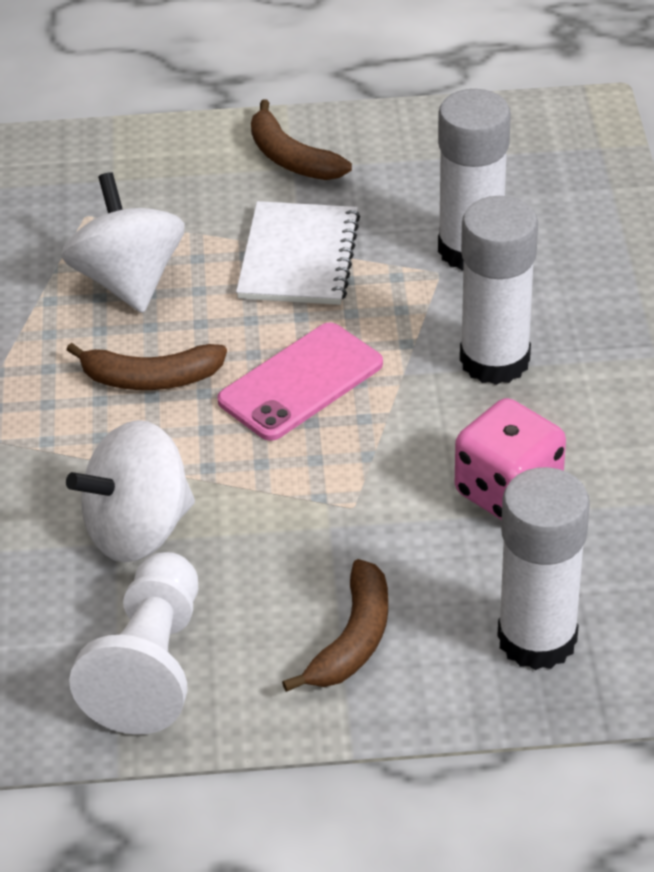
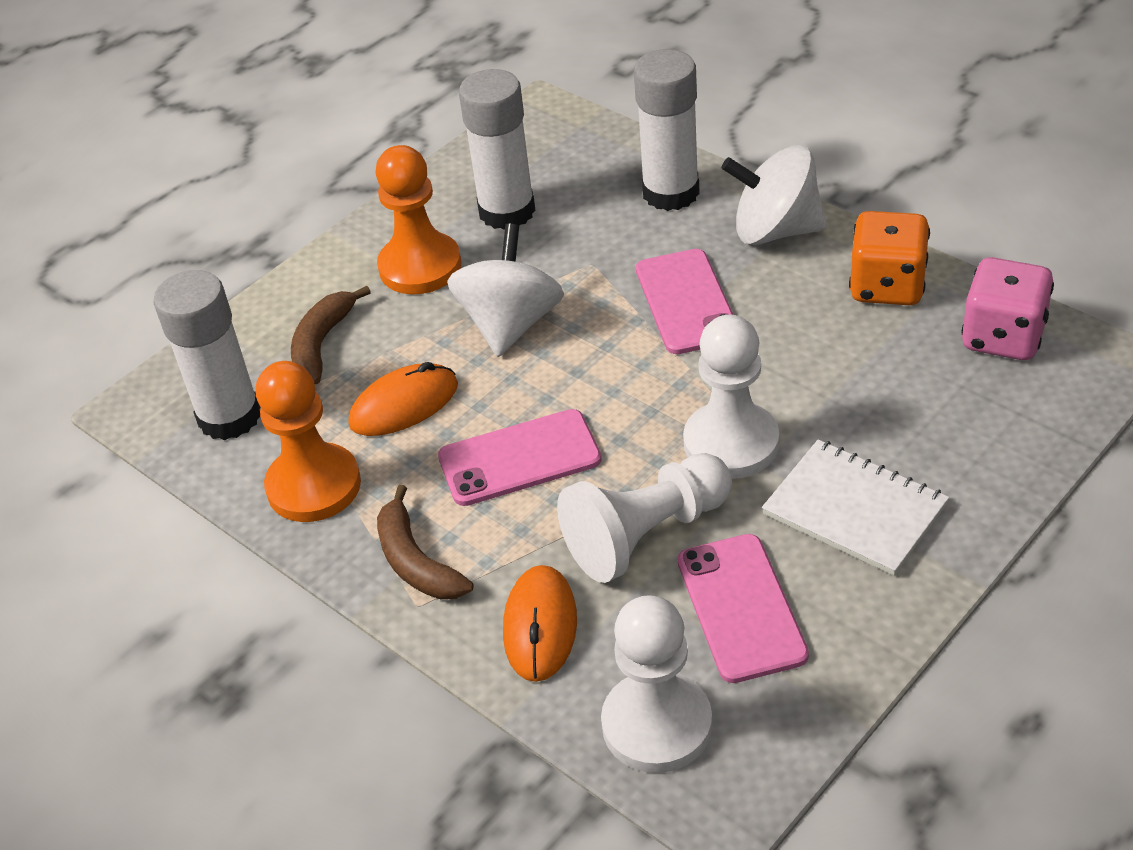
brown banana: [67,343,227,390] [251,99,352,180] [282,559,388,692] = 3 -> [291,286,371,384] [377,485,474,599] = 2
orange dice: none = 0 -> [849,211,930,305] = 1
orange mouse: none = 0 -> [348,362,458,436] [503,565,577,682] = 2
orange pawn: none = 0 -> [256,361,361,522] [375,145,462,294] = 2
pink phone: [217,322,383,441] = 1 -> [438,409,602,506] [636,249,733,354] [677,534,809,683] = 3
white pawn: [69,552,198,735] = 1 -> [557,453,732,583] [601,595,712,773] [683,314,779,479] = 3

